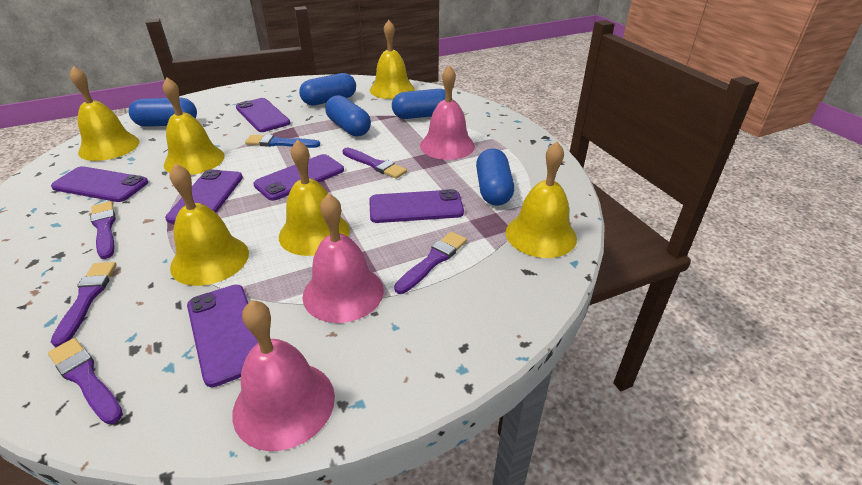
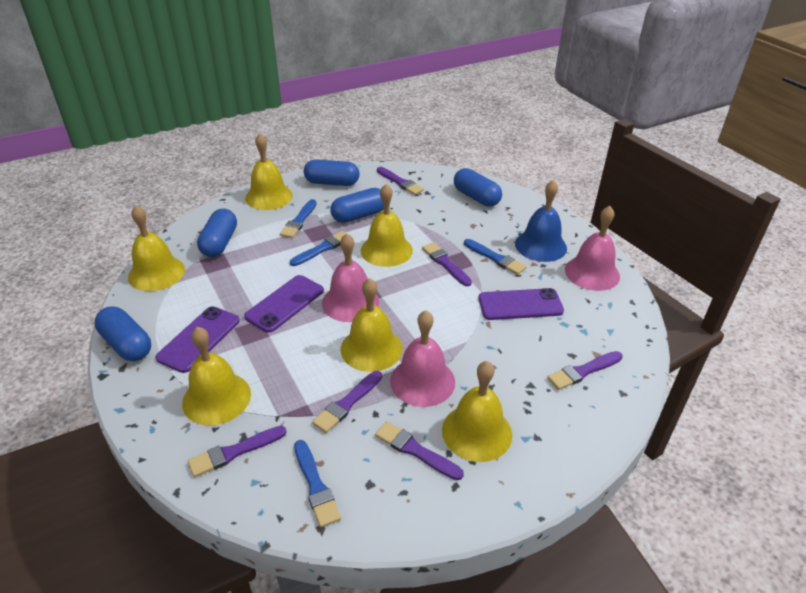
blue bell: none = 0 -> [515,180,567,262] = 1
blue brush: [245,134,320,148] = 1 -> [280,199,317,238] [290,231,346,266] [294,440,341,528] [464,239,527,275] = 4
purple brush: [48,338,123,424] [51,262,117,347] [90,201,116,259] [343,148,407,179] [394,232,467,294] = 5 -> [188,426,287,477] [312,371,382,433] [375,421,464,480] [377,167,424,195] [422,242,472,286] [547,351,623,390] = 6
purple phone: [51,166,148,202] [165,169,243,224] [187,285,258,387] [236,98,290,132] [253,154,344,201] [369,189,464,223] = 6 -> [156,306,240,373] [244,275,324,333] [478,288,564,320] = 3

